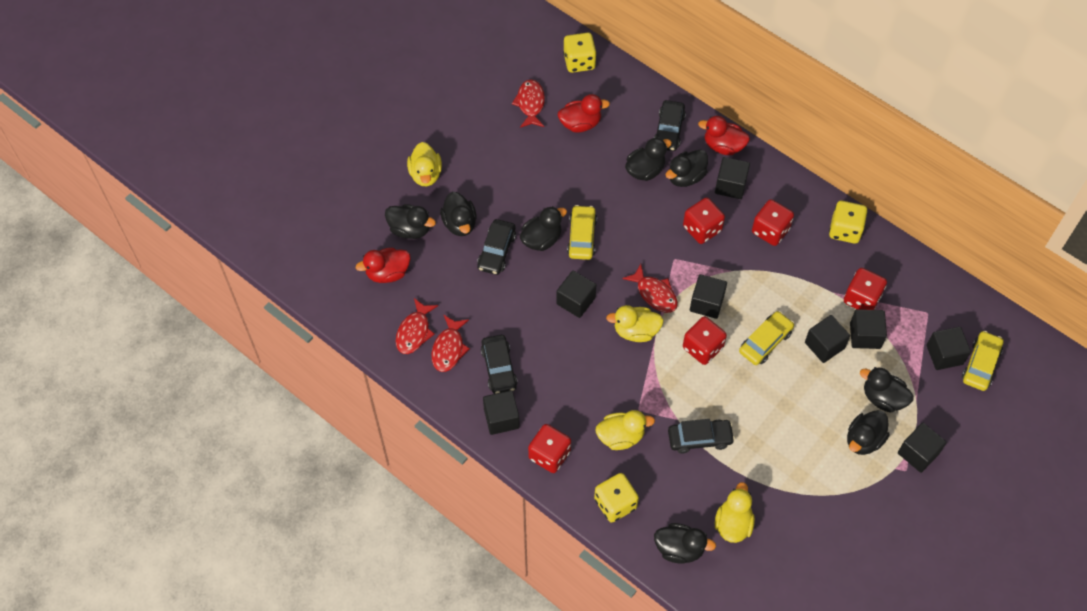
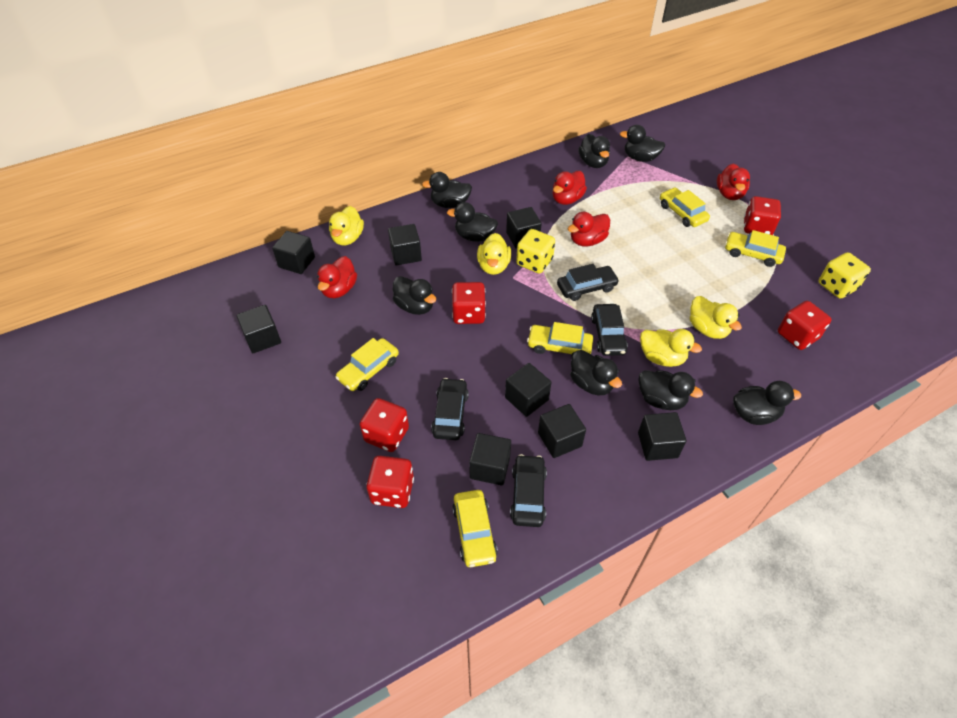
red duck: [356,248,411,283] [558,94,610,133] [698,116,750,155] = 3 -> [317,256,357,298] [552,171,587,205] [568,212,610,247] [717,163,750,200] = 4
red fish: [396,298,438,354] [431,315,470,372] [512,79,545,128] [622,264,678,313] = 4 -> none = 0
yellow car: [567,205,597,260] [739,311,794,365] [962,331,1003,391] = 3 -> [335,338,399,391] [452,490,498,567] [527,322,593,356] [660,187,710,227] [725,230,786,267] = 5
yellow dice: [563,32,597,73] [594,473,639,523] [829,201,867,244] = 3 -> [516,229,555,274] [818,252,871,299] = 2

